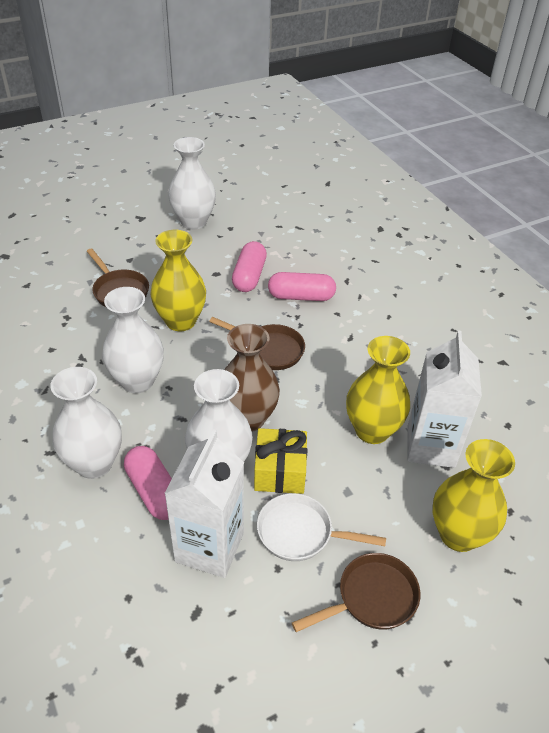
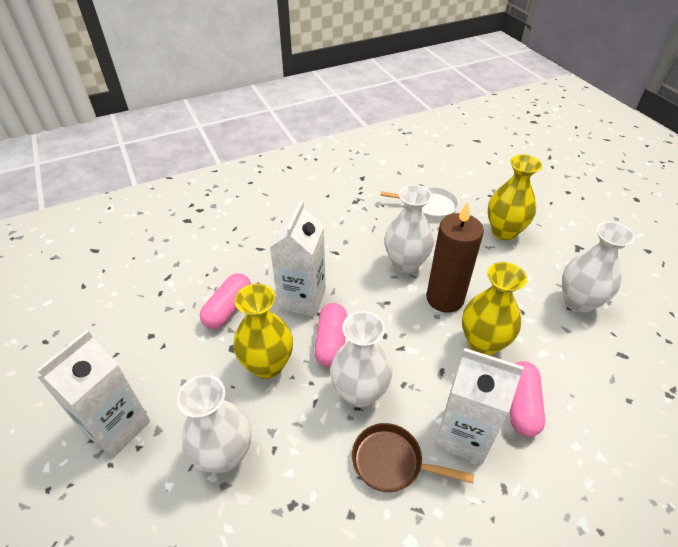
brown candle: none = 0 -> [426,202,484,313] = 1
brown pan: [87,248,149,307] [209,317,305,370] [292,553,420,632] = 3 -> [352,423,474,492] = 1
brown vase: [224,324,280,432] = 1 -> none = 0
white carton: [164,429,244,578] [407,330,482,468] = 2 -> [37,330,150,458] [270,201,326,317] [435,348,524,465] = 3
yellow gift: [254,428,307,494] = 1 -> none = 0

